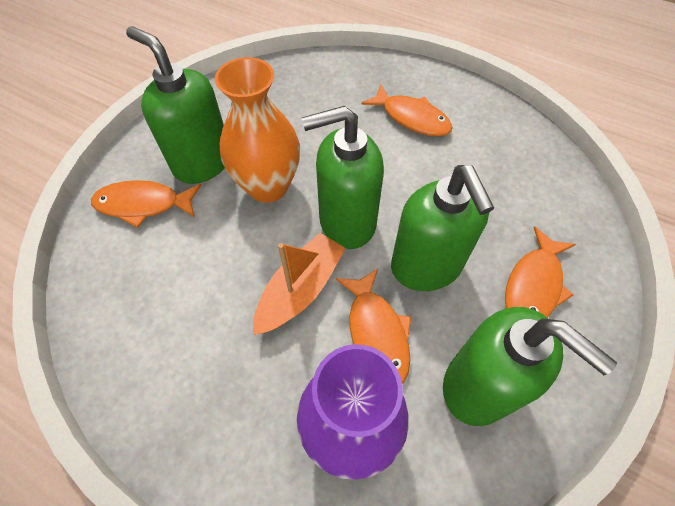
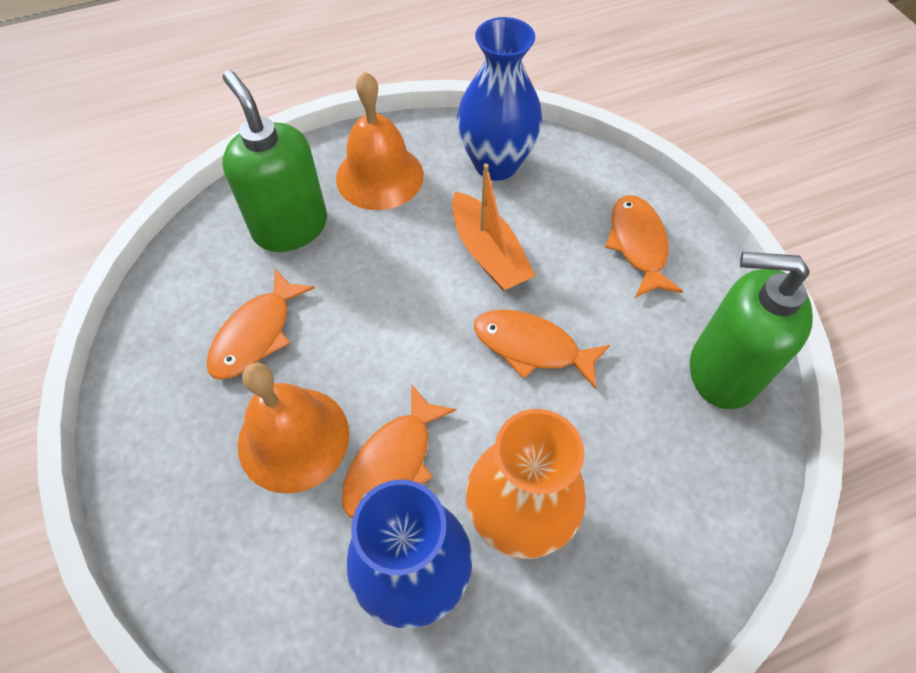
blue vase: none = 0 -> [346,480,472,628] [457,17,542,181] = 2
green soap dispenser: [126,26,225,184] [302,106,384,249] [391,165,494,291] [443,307,617,426] = 4 -> [222,70,327,252] [690,252,813,409] = 2
orange bell: none = 0 -> [238,363,349,493] [336,71,424,210] = 2
purple vase: [297,344,409,480] = 1 -> none = 0

